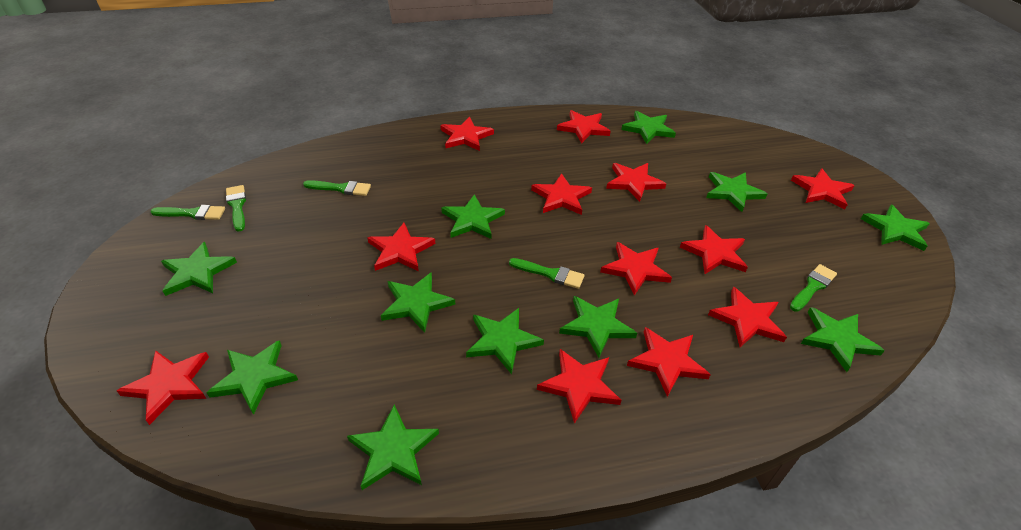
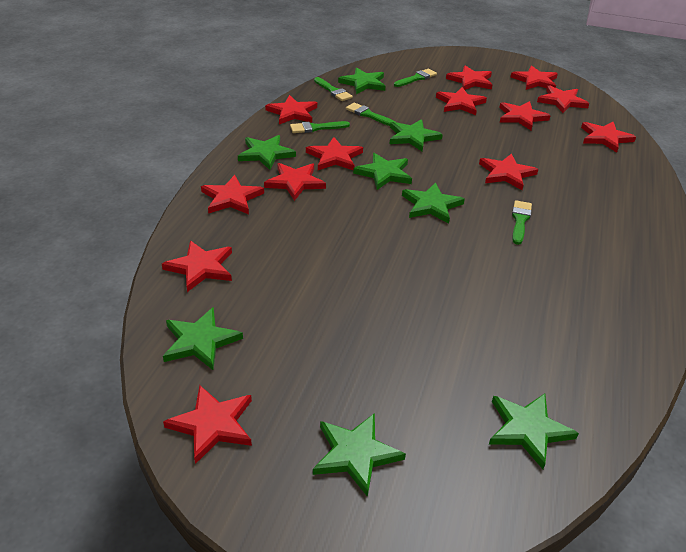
green star: [161,242,237,296] [206,340,298,415] [347,404,439,490] [381,272,455,333] [441,194,505,239] [466,308,544,374] [559,296,637,358] [621,111,676,144] [706,172,767,212] [801,307,885,372] [861,205,930,251] = 11 -> [163,308,243,370] [238,135,296,170] [313,413,406,497] [338,68,385,94] [353,153,412,190] [390,119,443,152] [402,182,465,224] [489,393,579,469] = 8
red star: [117,350,209,425] [367,223,435,271] [440,117,494,151] [531,173,592,215] [537,349,622,424] [557,110,611,143] [600,242,672,296] [606,163,666,202] [627,327,711,397] [680,225,748,274] [708,287,787,347] [791,168,855,209] = 12 -> [162,241,232,292] [163,385,252,464] [201,175,264,214] [264,163,326,201] [265,95,317,124] [306,137,363,170] [436,87,487,115] [446,66,493,90] [479,154,538,190] [499,101,551,130] [511,65,558,90] [537,85,589,113] [581,122,636,153] = 13

